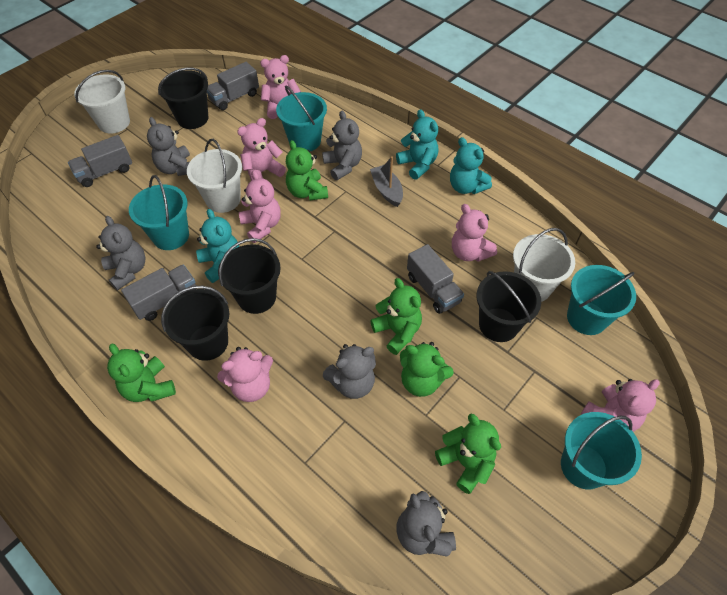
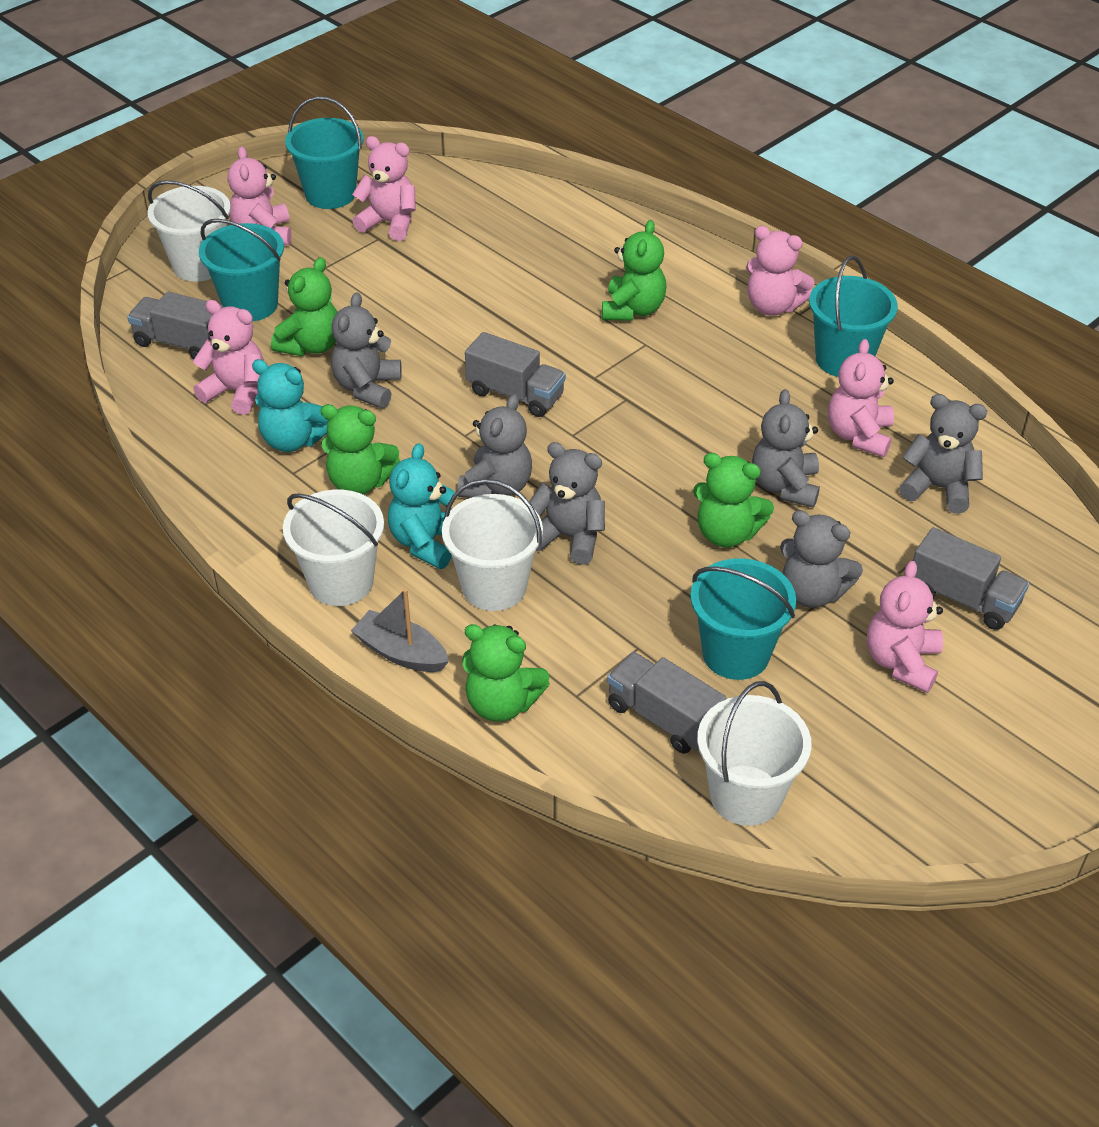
black bucket: [158,68,208,129] [161,286,229,361] [218,238,281,314] [477,271,541,342] = 4 -> none = 0
grey teddy bear: [96,216,146,290] [147,117,190,176] [322,111,362,180] [323,344,376,399] [396,491,456,557] = 5 -> [331,292,402,408] [458,394,532,498] [529,442,605,565] [752,389,820,508] [780,510,863,608] [899,394,987,514] = 6
turquoise teddy bear: [196,209,240,283] [396,109,438,180] [450,137,492,194] = 3 -> [252,359,328,452] [388,443,455,569] = 2
white bucket: [74,70,130,133] [187,139,242,213] [513,228,575,302] = 3 -> [147,180,231,282] [283,490,384,606] [442,479,543,611] [697,681,812,826] = 4

